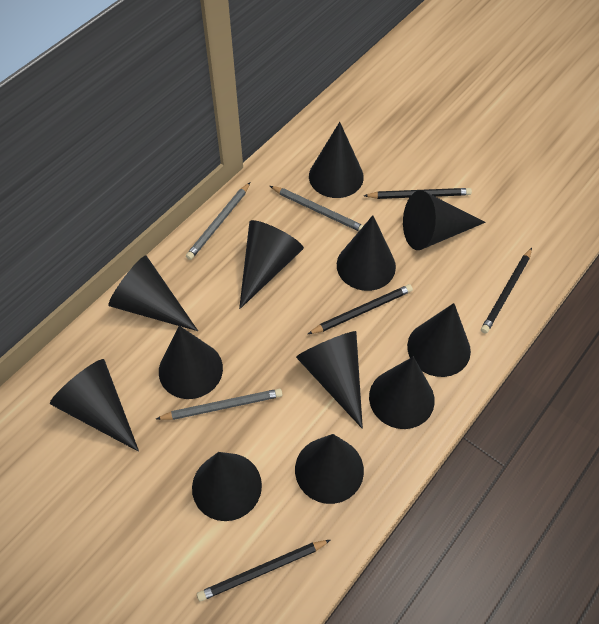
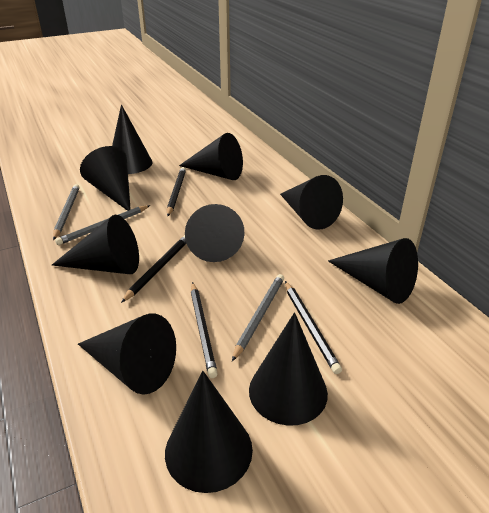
black cone: [50,359,139,452] [108,255,198,331] [159,326,223,399] [192,452,262,521] [239,220,304,309] [295,434,364,504] [296,331,363,429] [309,122,364,198] [337,215,396,291] [369,357,435,429] [403,190,485,250] [407,303,471,377] = 12 -> [52,215,139,274] [78,313,176,394] [80,146,131,211] [112,105,152,174] [165,371,253,493] [179,133,243,180] [185,204,245,262] [249,312,328,426] [280,175,343,230] [328,238,418,304] = 10

